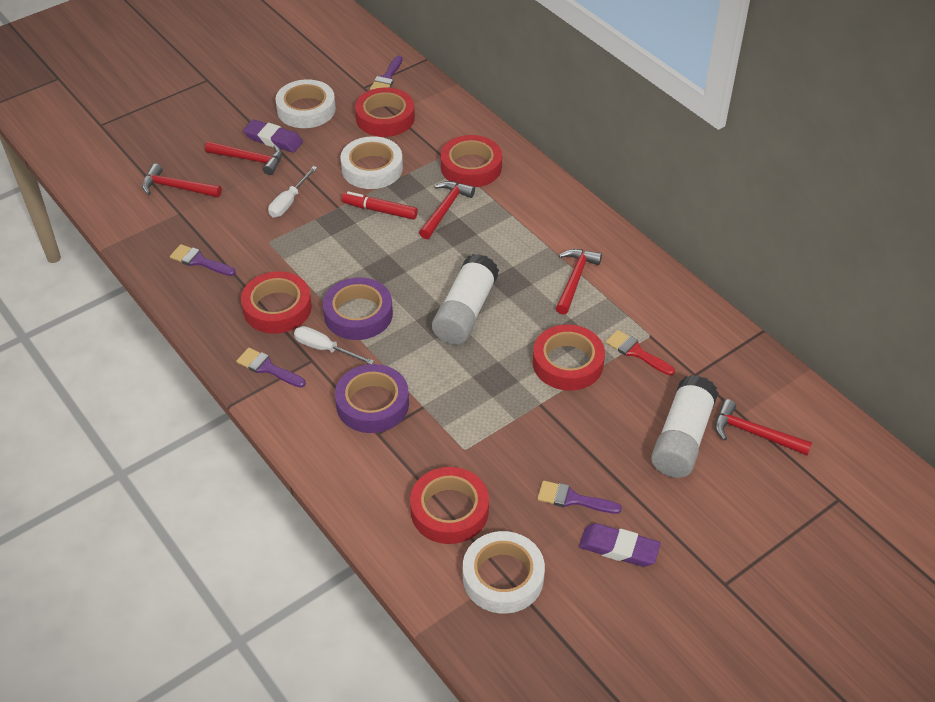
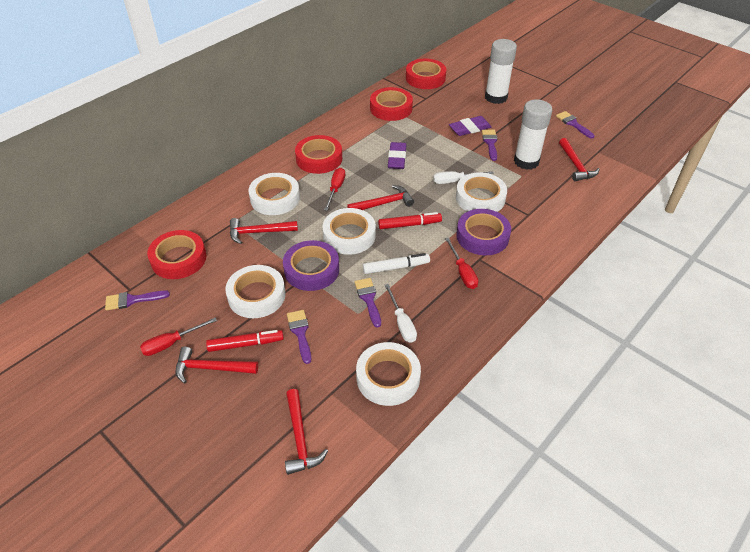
purple brush: [170,244,236,276] [236,348,306,388] [370,56,403,90] [537,481,622,514] = 4 -> [105,291,170,310] [287,310,311,364] [355,278,381,328] [482,130,498,161] [556,111,595,139] = 5
red brush: [606,330,675,375] = 1 -> none = 0
red marker: [342,191,418,220] = 1 -> [206,330,284,352] [378,212,442,229] = 2
red screwdriver: none = 0 -> [140,318,217,356] [324,168,345,211] [445,237,478,289] = 3
red tape: [241,271,312,334] [355,88,415,137] [410,467,489,544] [441,135,502,187] [533,324,605,391] = 5 -> [147,230,206,279] [295,135,342,174] [370,87,413,121] [406,59,446,89] = 4
white marker: none = 0 -> [363,253,430,274] = 1
white tape: [275,79,336,128] [340,136,403,189] [463,531,545,614] = 3 -> [225,265,286,318] [248,173,300,215] [322,208,376,255] [356,342,421,406] [456,173,507,212] = 5

